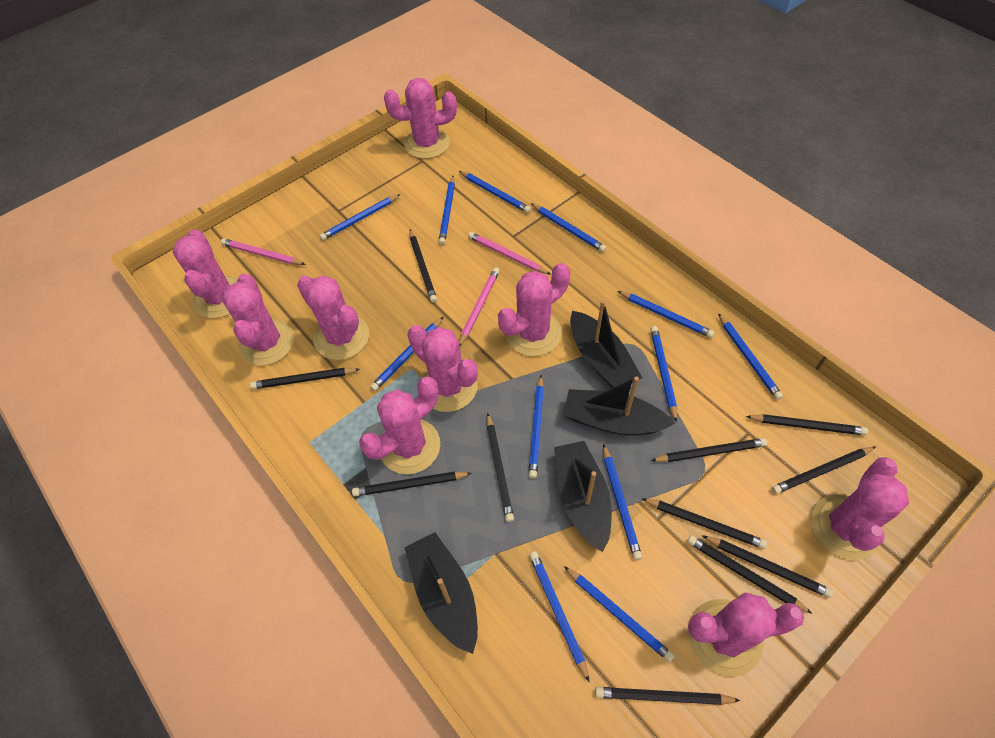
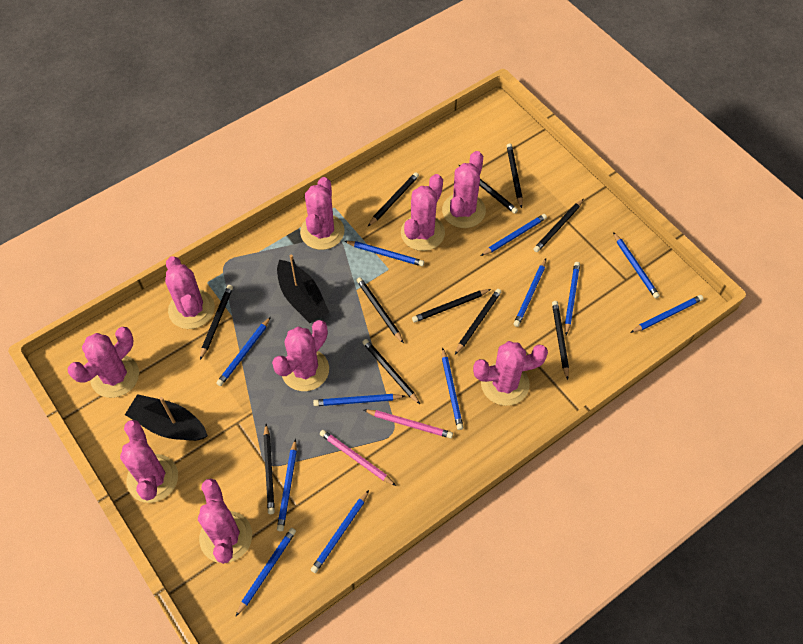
black boat: [405,532,478,654] [554,441,612,552] [563,376,675,435] [570,300,642,388] = 4 -> [125,394,208,441] [277,255,330,323] = 2
pink pencil: [221,238,306,265] [459,268,500,346] [468,232,551,275] = 3 -> [320,430,396,486] [364,410,453,438] = 2

